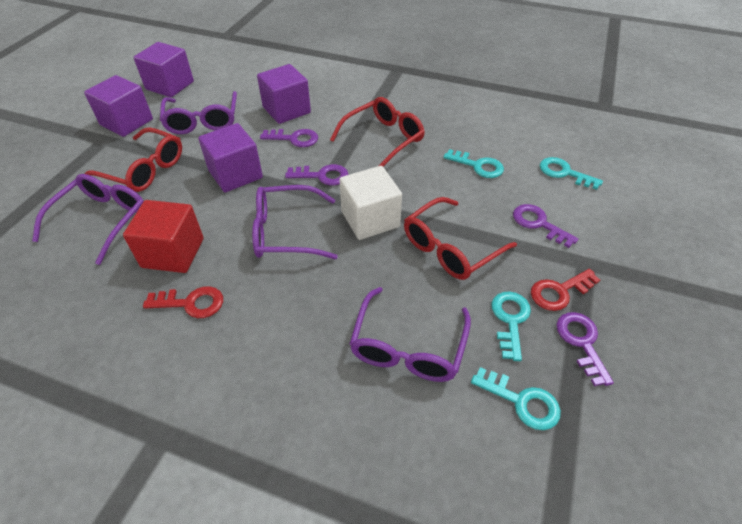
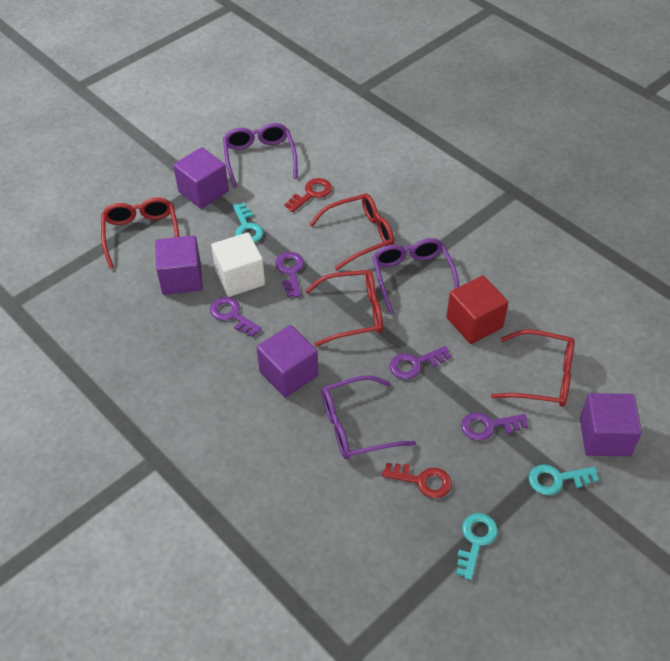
purple glasses: [32,174,144,265] [160,91,237,134] [252,185,338,259] [349,287,471,382] = 4 -> [223,123,298,188] [322,375,416,459] [372,238,459,314] = 3
red glasses: [84,127,182,192] [330,97,425,167] [404,197,517,280] = 3 -> [101,198,179,269] [305,270,383,347] [309,194,394,270] [491,329,575,407] = 4
turquoise key: [443,149,504,178] [471,367,561,430] [491,291,531,361] [540,157,603,190] = 4 -> [233,203,263,243] [456,513,498,580] [528,464,599,495] = 3

